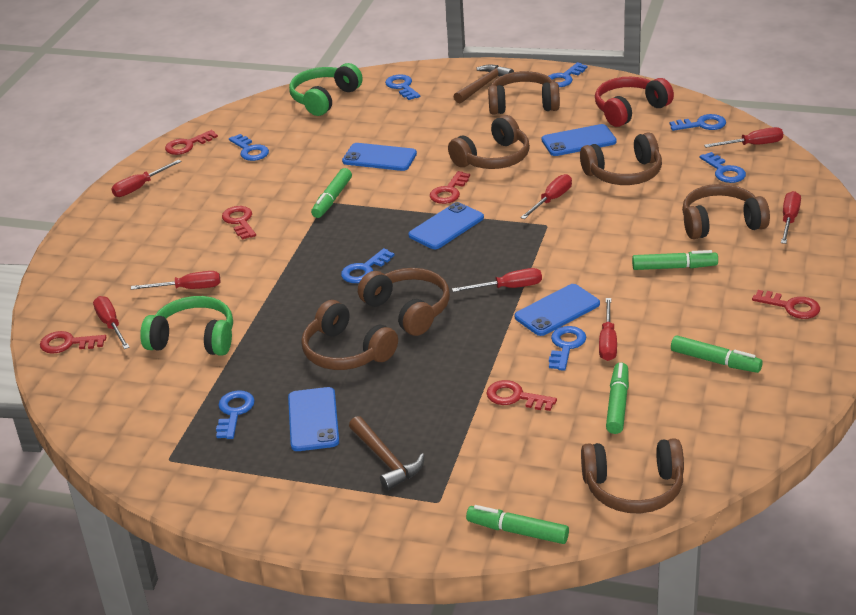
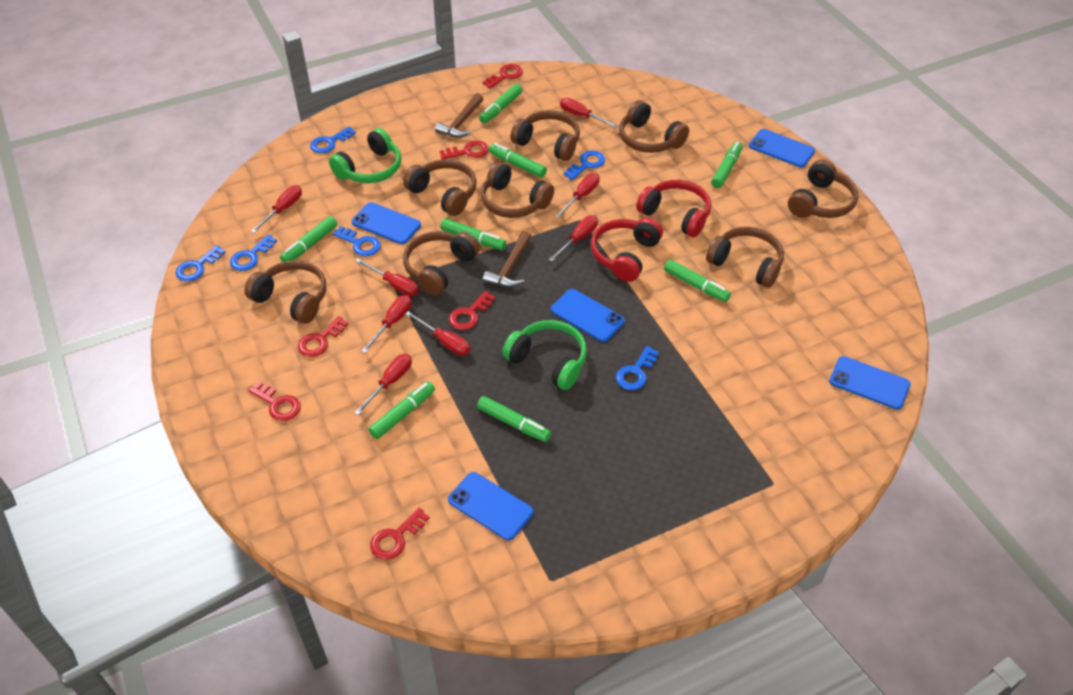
blue key: [216,390,255,439] [229,134,269,161] [341,248,395,283] [385,74,420,100] [548,62,587,87] [549,326,586,371] [670,114,726,131] [699,152,746,183] = 8 -> [175,245,225,282] [230,235,277,271] [310,127,356,154] [333,226,381,256] [563,151,606,180] [616,346,659,390] = 6
brown headphones: [301,300,398,370] [358,268,450,336] [448,115,530,169] [488,71,560,114] [580,132,662,185] [581,438,684,513] [682,184,770,239] = 7 -> [244,260,326,324] [403,159,477,216] [403,231,480,295] [481,162,554,218] [511,110,580,161] [619,100,689,153] [706,227,784,288] [788,159,858,218] = 8
green marker: [311,168,352,218] [466,505,569,544] [606,362,629,434] [632,250,718,270] [671,335,763,373] = 5 -> [280,216,337,262] [368,381,435,439] [440,218,506,250] [477,396,551,442] [479,84,523,123] [489,143,547,178] [664,260,731,302] [711,142,743,188] = 8
red headphones: [595,77,674,127] = 1 -> [591,218,663,282] [636,180,711,237] = 2

